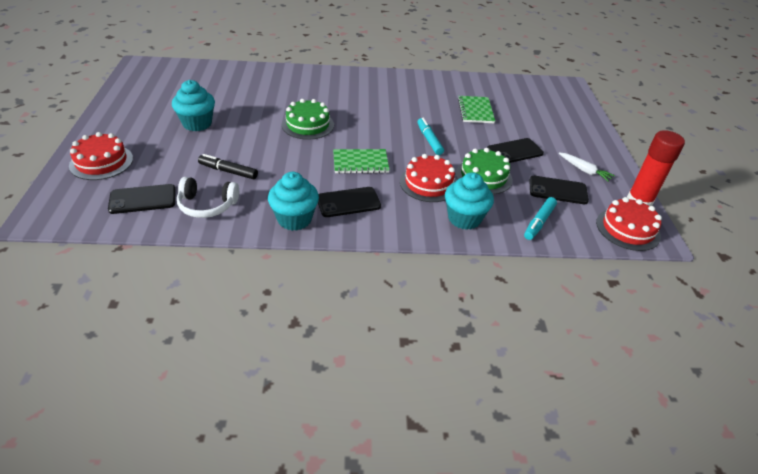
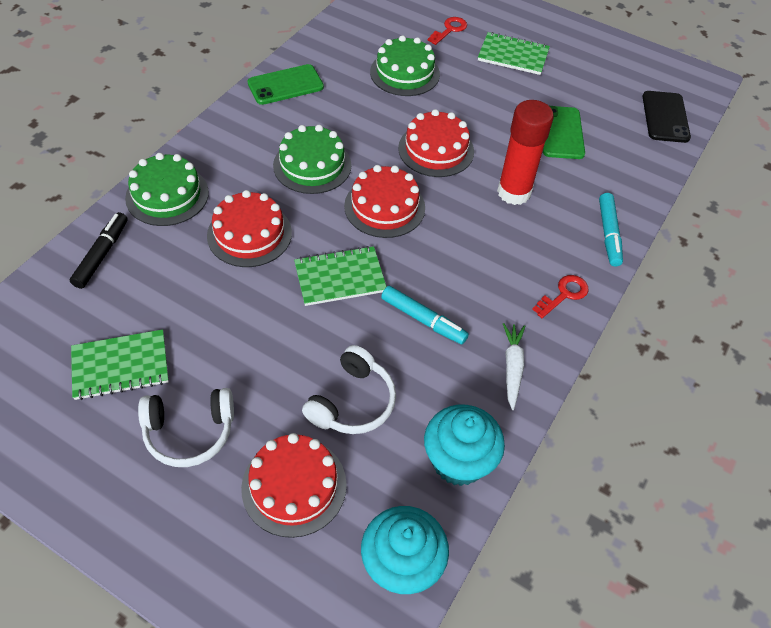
black phone: [108,184,175,214] [318,187,381,217] [487,138,544,163] [529,176,589,204] = 4 -> [643,91,691,143] = 1
green cake: [282,99,334,140] [455,148,513,195] = 2 -> [125,153,209,226] [273,125,352,194] [370,35,440,96] = 3
green notebook: [333,149,389,174] [457,96,495,123] = 2 -> [71,329,169,400] [294,246,387,306] [478,32,550,75] = 3
green phone: none = 0 -> [248,64,324,105] [543,106,585,159] = 2
red cake: [69,132,133,180] [400,154,457,202] [596,197,662,251] = 3 -> [207,190,292,267] [241,433,347,538] [344,165,425,238] [398,109,474,177] = 4
red key: none = 0 -> [428,17,467,45] [532,275,588,318] = 2
turquoise cupcake: [172,80,215,131] [268,172,319,231] [445,172,494,230] = 3 -> [361,506,449,594] [424,404,505,486] = 2
white headphones: [177,177,239,218] = 1 -> [138,388,234,467] [302,345,396,434] = 2

